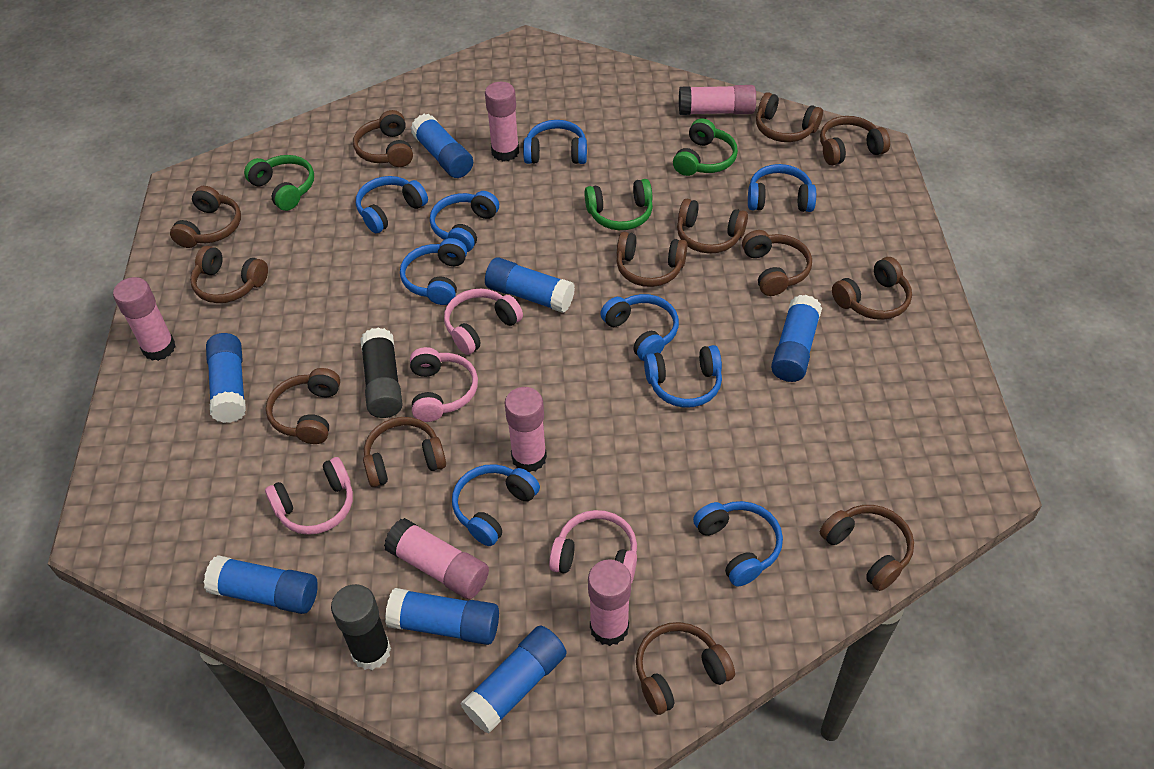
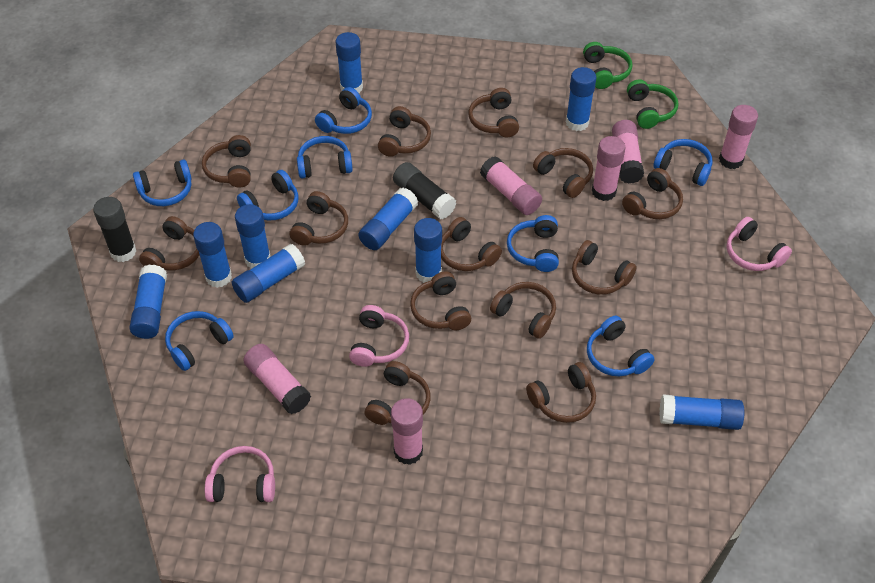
blue glue stick: [204,555,318,614] [206,333,246,423] [385,588,499,645] [411,114,473,178] [460,625,567,734] [485,257,575,313] [771,295,822,382] = 7 -> [129,265,167,339] [193,222,232,288] [232,244,305,303] [235,204,271,269] [336,32,363,93] [358,187,418,250] [414,218,442,283] [566,67,596,131] [659,394,744,430] = 9
blue headphones: [356,176,428,233] [400,238,467,305] [430,191,499,252] [452,464,540,546] [523,120,587,164] [600,294,679,361] [644,345,722,408] [693,501,783,586] [748,164,816,212] = 9 -> [133,159,192,206] [165,311,234,371] [237,170,298,221] [297,136,353,178] [315,87,372,134] [507,215,559,272] [587,315,655,376] [654,139,713,186] = 8
green headphones: [244,155,314,211] [585,179,653,230] [673,118,738,176] = 3 -> [583,42,633,89] [627,79,678,129] = 2
pink headphones: [265,457,353,535] [410,347,478,422] [444,289,523,355] [549,510,637,584] = 4 -> [205,446,275,502] [349,305,409,367] [726,217,792,271] = 3

